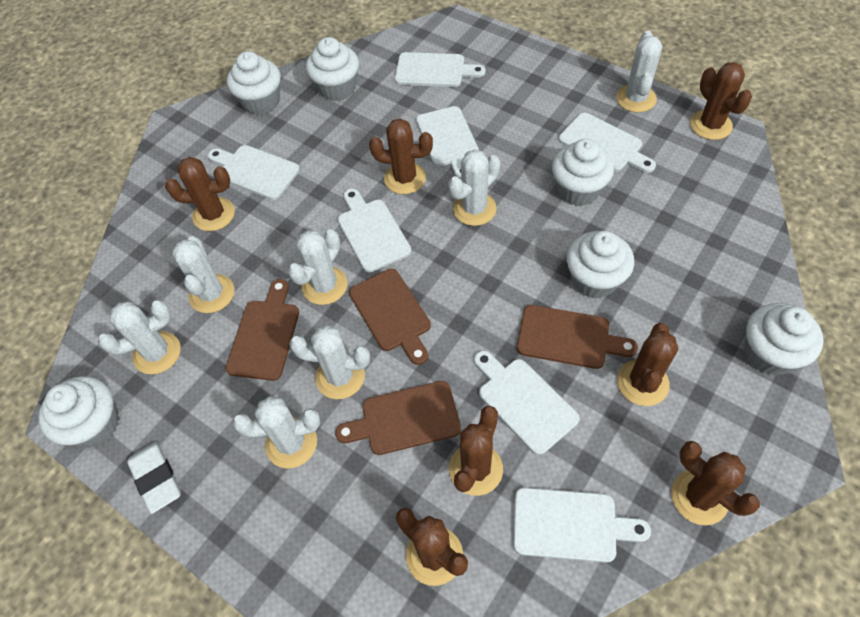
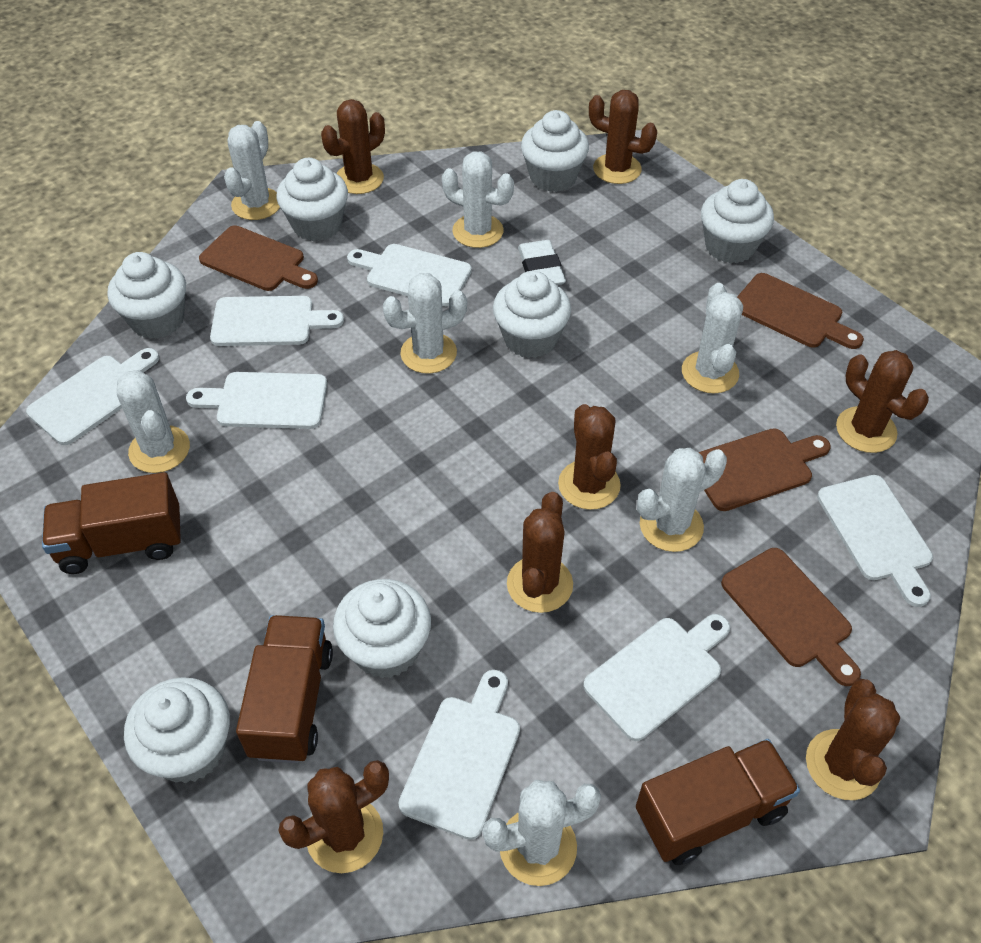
brown truck: none = 0 -> [42,472,181,574] [236,615,333,763] [636,739,800,865] = 3
white cupcake: [38,376,119,448] [227,51,281,115] [306,37,359,101] [552,139,614,206] [567,231,634,299] [745,303,824,375] = 6 -> [108,252,186,339] [124,677,230,783] [276,158,348,242] [333,579,431,678] [493,271,571,358] [521,110,589,192] [701,179,774,263] = 7

